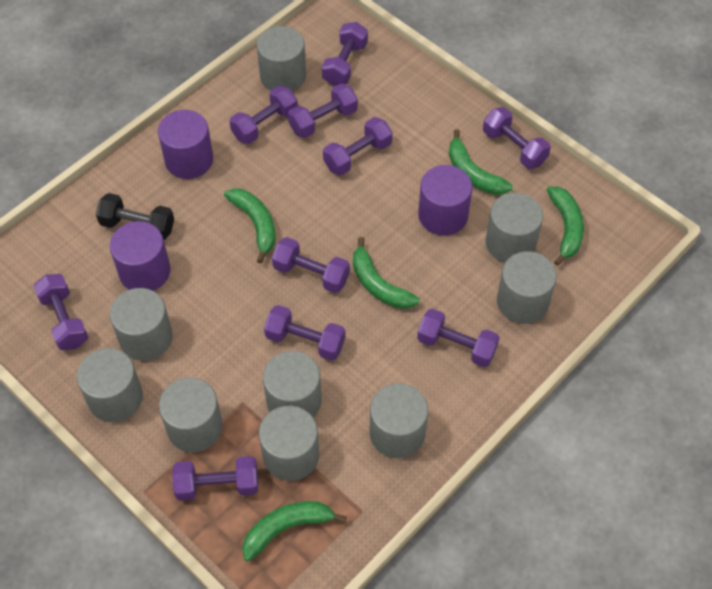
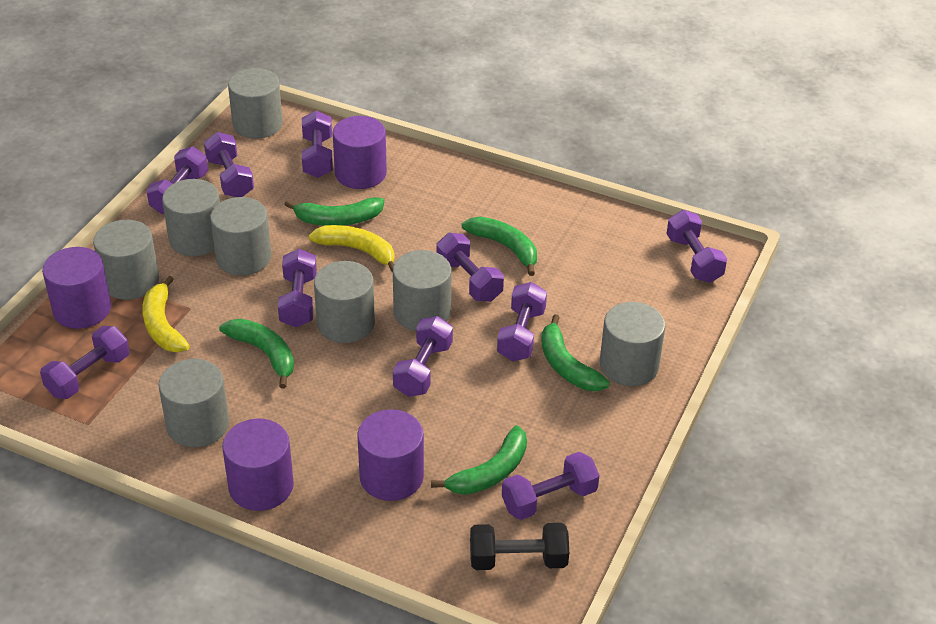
grey cylinder: [77,348,143,422] [110,288,173,361] [159,377,223,452] [257,26,306,91] [259,406,319,481] [263,351,321,418] [369,383,428,458] [485,193,543,263] [497,251,557,324] = 9 -> [93,220,159,300] [159,359,229,447] [162,179,220,256] [210,197,271,276] [228,68,283,139] [314,261,375,343] [393,250,452,331] [600,302,665,386] = 8
purple cylinder: [110,221,170,291] [158,110,213,179] [418,165,473,236] = 3 -> [42,247,111,329] [222,419,294,511] [333,116,387,189] [357,409,424,501] = 4
yellow banana: none = 0 -> [142,276,190,352] [308,225,395,273] = 2

